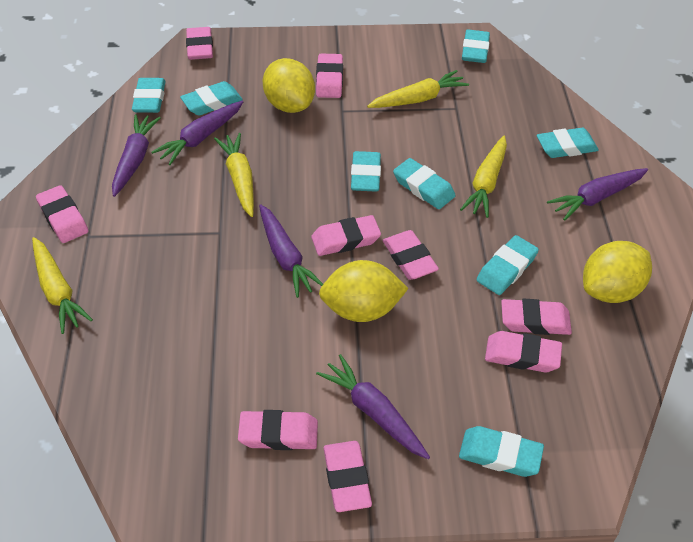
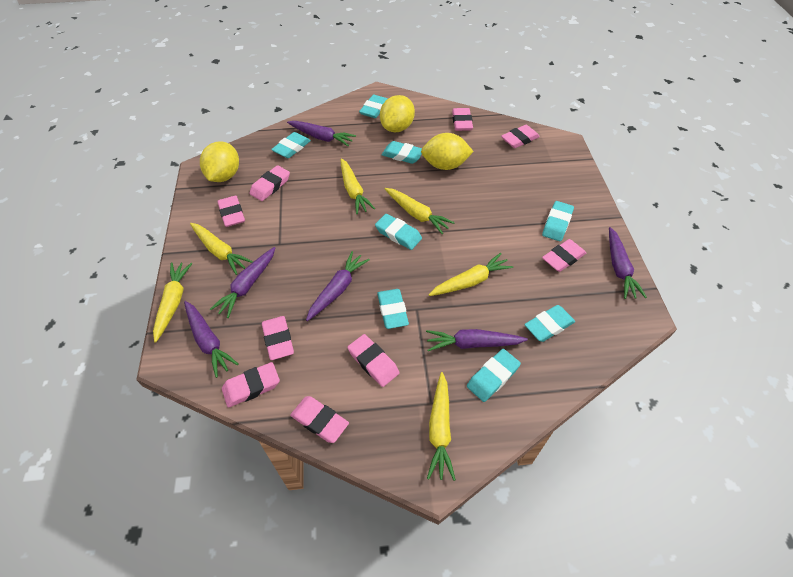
purple carrot: [112,114,161,197] [151,101,243,165] [259,204,323,298] [316,354,430,459] [547,168,648,221] = 5 -> [184,301,239,378] [210,247,275,318] [287,121,356,146] [306,251,370,321] [426,329,528,351] [609,227,647,299] = 6
yellow carrot: [32,237,93,334] [214,133,254,217] [367,70,469,108] [460,135,507,218] = 4 -> [153,262,193,343] [190,223,253,275] [340,159,375,214] [385,188,455,234] [427,372,456,481] [429,253,513,296] = 6

